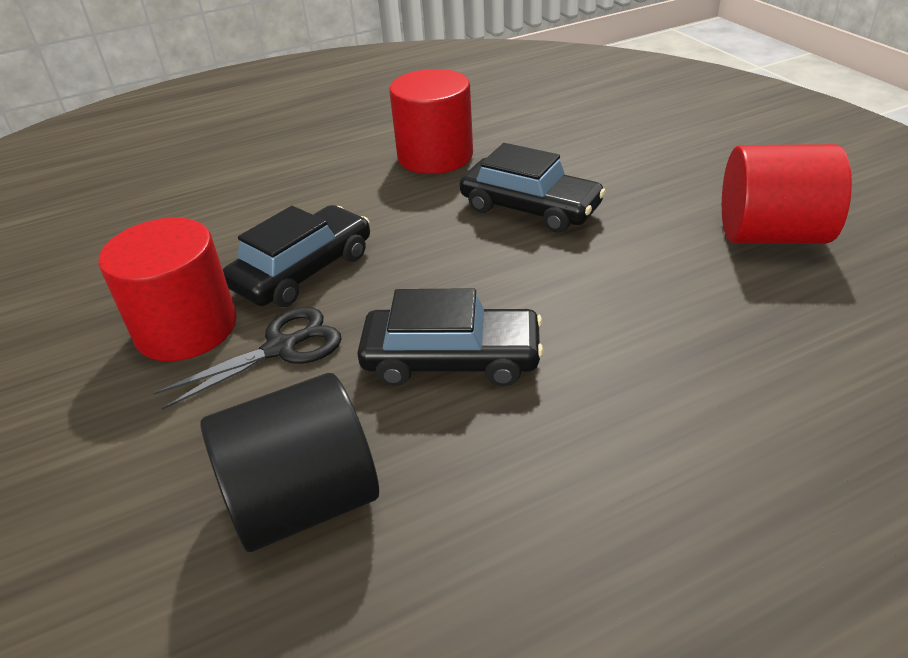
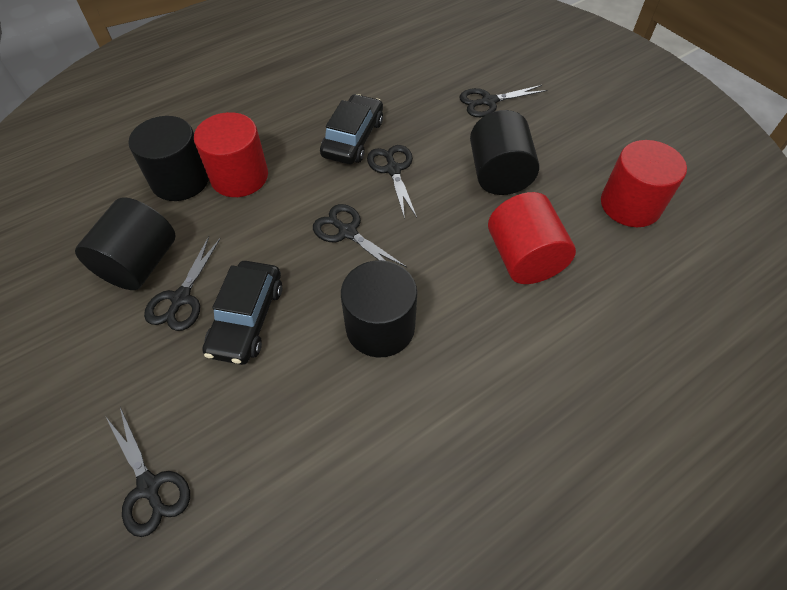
black car: [223,205,370,307] [357,288,544,387] [460,143,606,233] = 3 -> [202,261,282,365] [320,94,383,164] = 2
black cylinder: [200,373,379,552] = 1 -> [75,197,176,290] [129,116,209,201] [341,260,417,358] [470,110,539,195] = 4
black scissors: [153,307,342,410] = 1 -> [105,407,190,537] [144,236,221,331] [313,204,407,267] [367,145,417,219] [460,85,547,117] = 5

